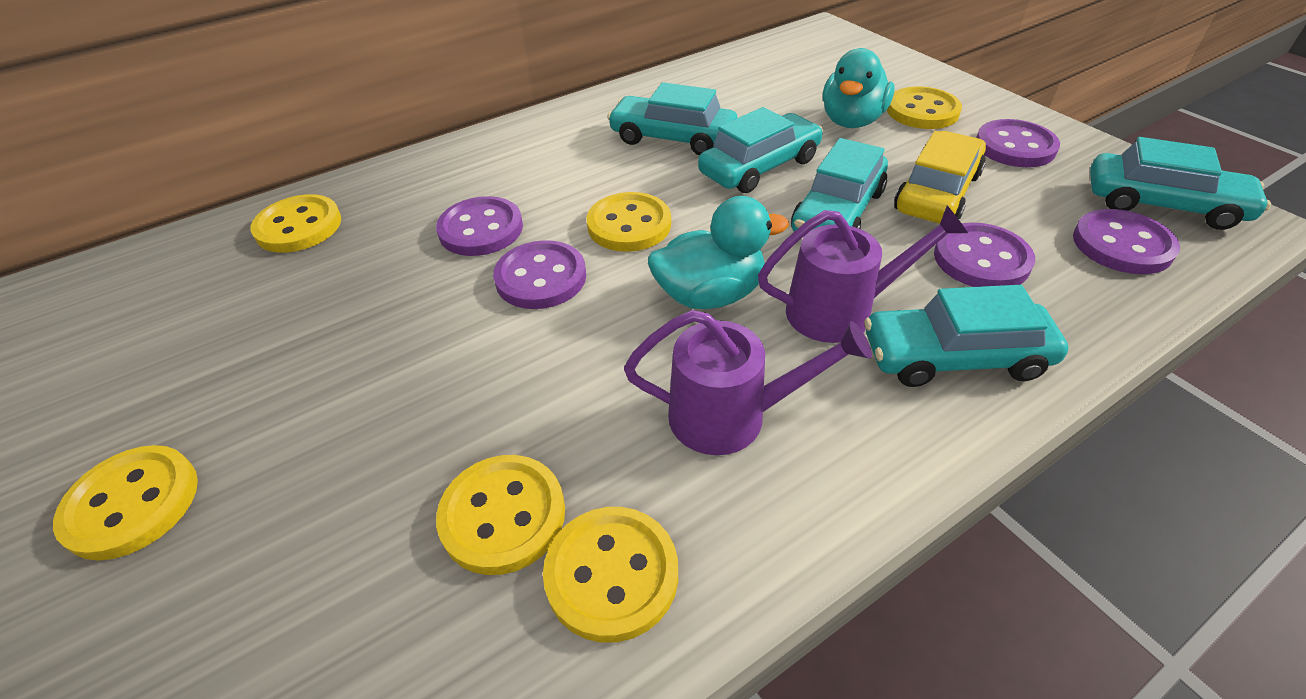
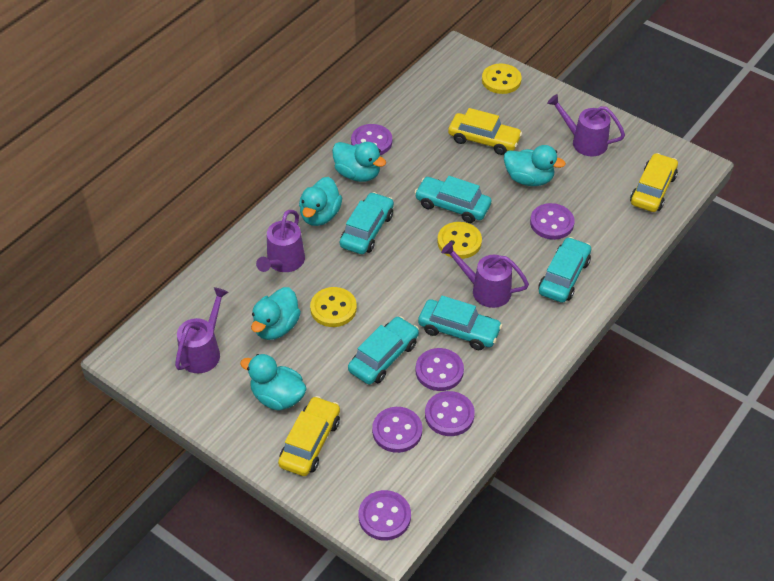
purple button: [436,196,523,256] [493,240,586,309] [934,222,1035,287] [976,119,1060,167] [1073,209,1180,274] = 5 -> [351,124,392,155] [359,490,411,540] [372,407,422,453] [415,348,464,391] [425,391,475,436] [530,203,575,240] = 6
purple watering can: [624,310,872,455] [758,205,968,343] = 2 -> [175,287,229,373] [256,210,305,272] [441,242,529,308] [547,94,625,157] = 4
turquoise duck: [648,196,789,309] [823,48,895,128] = 2 -> [240,354,307,411] [251,287,301,340] [299,177,342,226] [332,142,386,182] [504,145,566,186] = 5
yellow button: [53,445,198,561] [251,194,341,253] [436,455,565,575] [543,507,678,643] [587,192,671,252] [887,87,962,129] = 6 -> [310,287,357,327] [437,222,482,259] [482,64,522,94] = 3
yellow car: [894,131,986,224] = 1 -> [278,396,340,476] [448,108,522,155] [630,153,678,212] = 3

